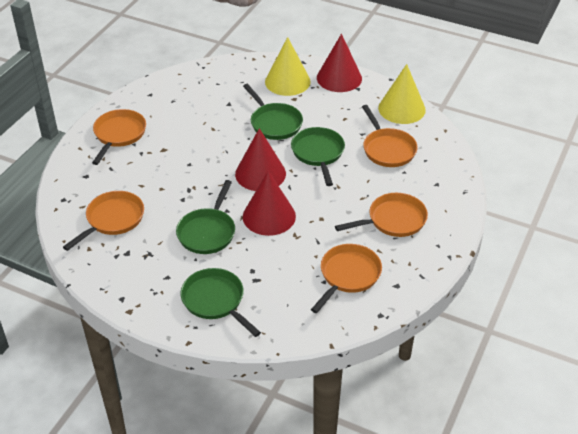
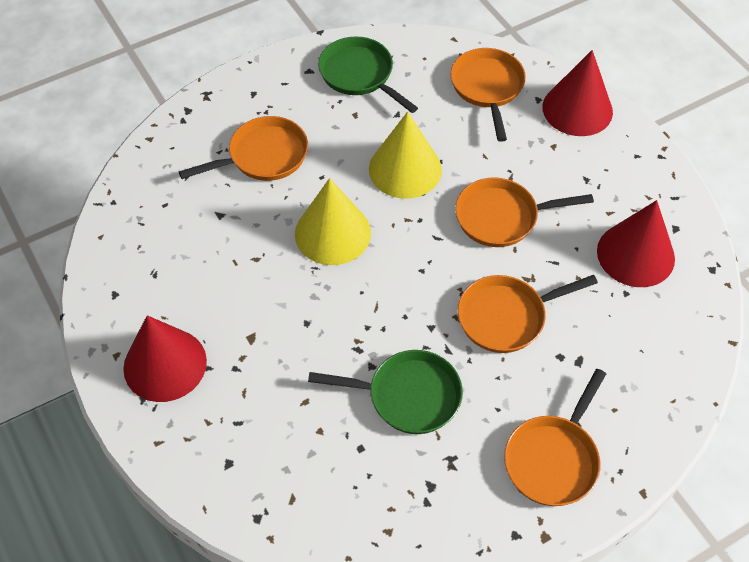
green pan: [176,180,235,254] [181,268,261,337] [243,84,303,140] [291,127,345,186] = 4 -> [308,350,463,434] [318,36,418,113] = 2

